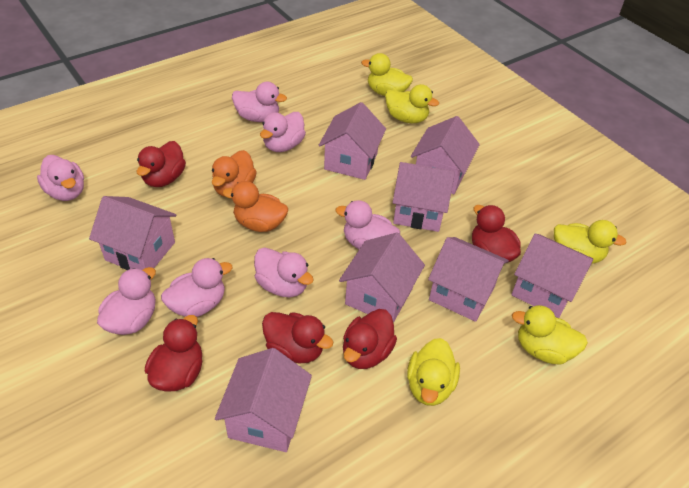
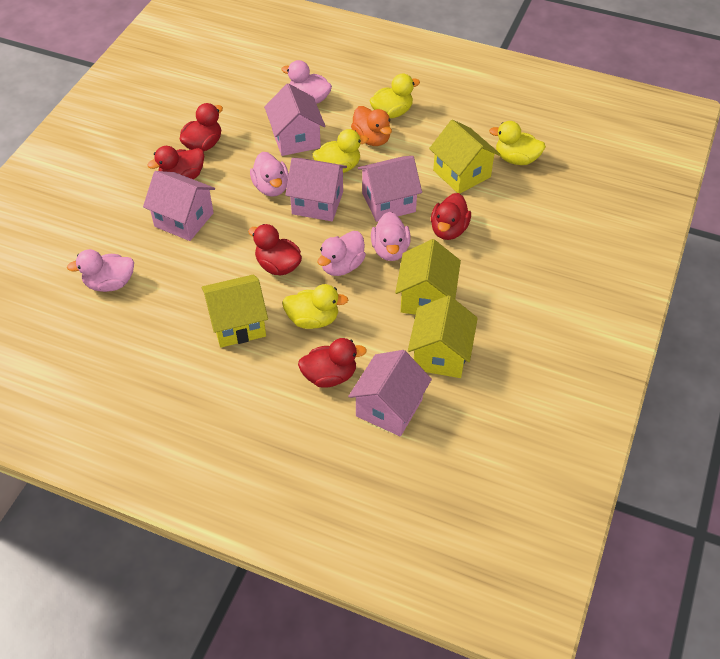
orange duck: [212,150,257,197] [223,181,288,232] = 2 -> [351,106,392,146] = 1
pink duck: [37,155,84,201] [97,267,156,335] [161,258,233,317] [232,82,287,122] [254,248,314,297] [260,112,306,152] [335,200,400,249] = 7 -> [67,249,134,292] [250,152,289,197] [281,60,332,104] [318,231,366,276] [371,212,411,261] = 5
pink house: [89,196,176,270] [215,348,312,452] [319,102,386,180] [339,233,425,323] [392,162,455,232] [411,116,480,194] [428,237,509,322] [511,234,593,318] = 8 -> [143,171,215,241] [264,83,325,156] [285,158,347,221] [348,350,432,436] [358,156,422,222] = 5
yellow duck: [361,53,413,96] [385,84,439,123] [407,338,460,406] [512,305,588,365] [554,220,627,264] = 5 -> [282,284,348,329] [313,129,368,173] [370,74,420,118] [489,121,546,165] = 4
yellow house: none = 0 -> [202,274,268,348] [395,239,461,315] [408,295,478,378] [429,120,500,194] = 4

